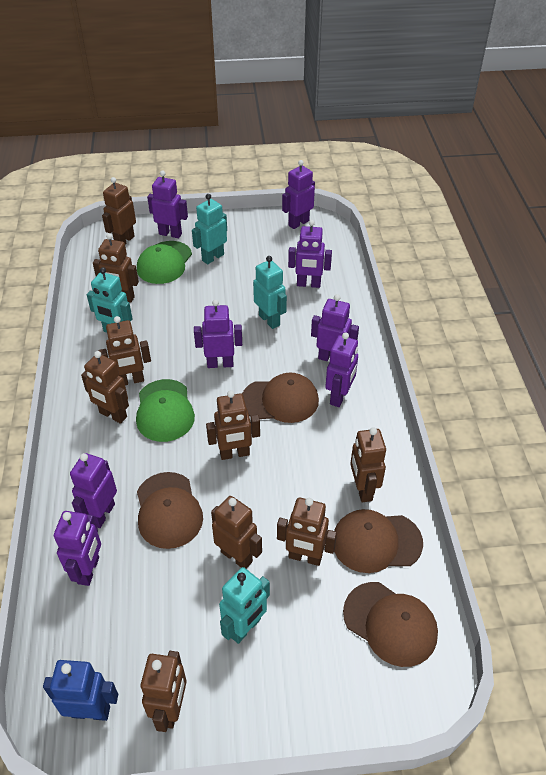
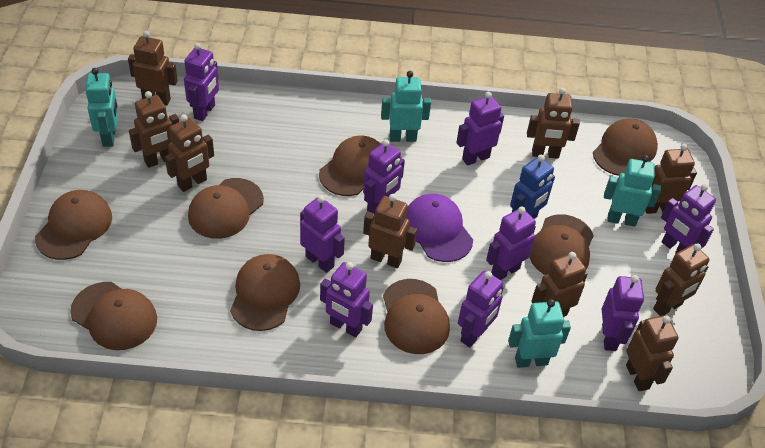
brown cap: [137,472,203,549] [242,372,319,423] [334,509,423,573] [343,582,438,667] = 4 -> [35,190,112,260] [70,282,157,350] [188,178,264,239] [230,254,300,331] [319,135,381,196] [383,279,450,354] [529,214,594,275] [593,118,658,176] = 8
green cap: [136,379,195,442] [137,241,192,284] = 2 -> none = 0
purple cap: none = 0 -> [406,194,473,262] = 1
purple robot: [54,511,101,586] [70,453,117,528] [147,171,188,238] [194,299,242,368] [282,160,315,229] [288,220,332,288] [311,294,359,361] [325,332,358,407] = 8 -> [184,43,219,121] [300,195,345,273] [320,262,373,338] [363,139,405,214] [456,92,504,166] [458,270,504,347] [486,206,536,280] [602,275,644,351] [661,184,716,253] = 9

